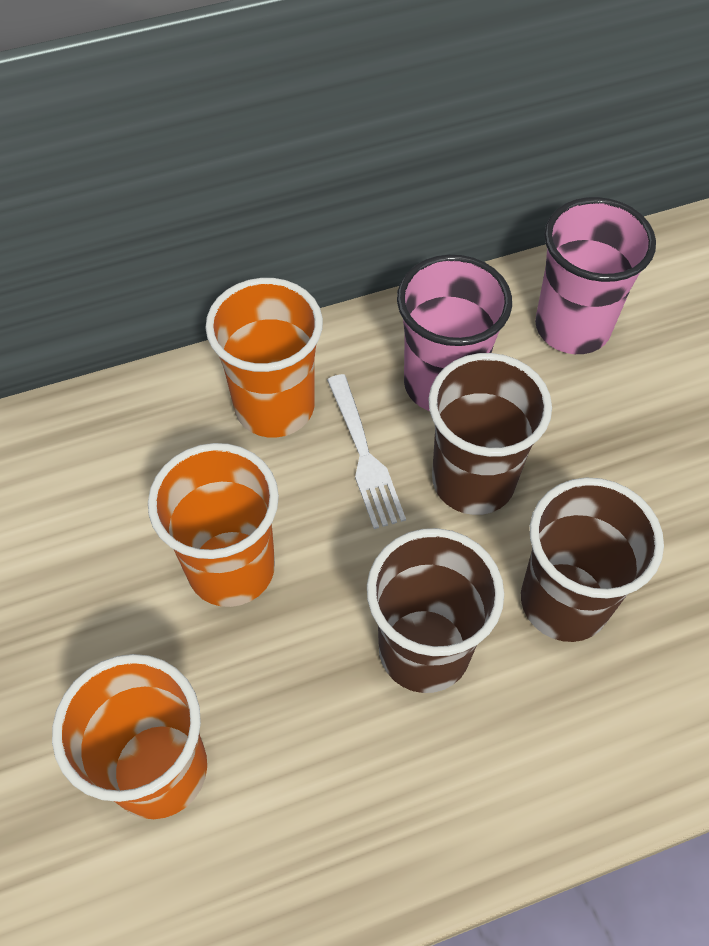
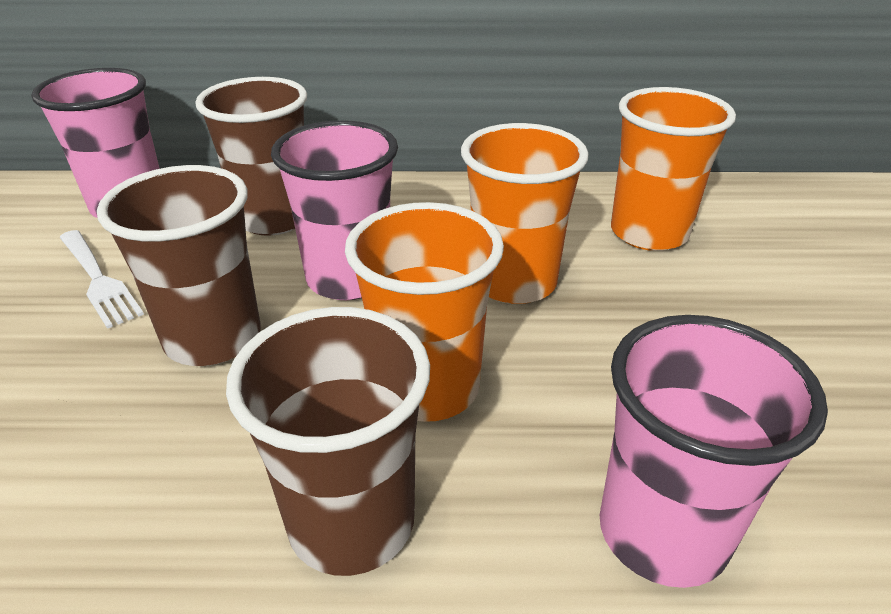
pink cup: [397,255,512,411] [535,197,656,354] = 2 -> [31,68,160,218] [271,120,398,300] [599,315,828,588] = 3

